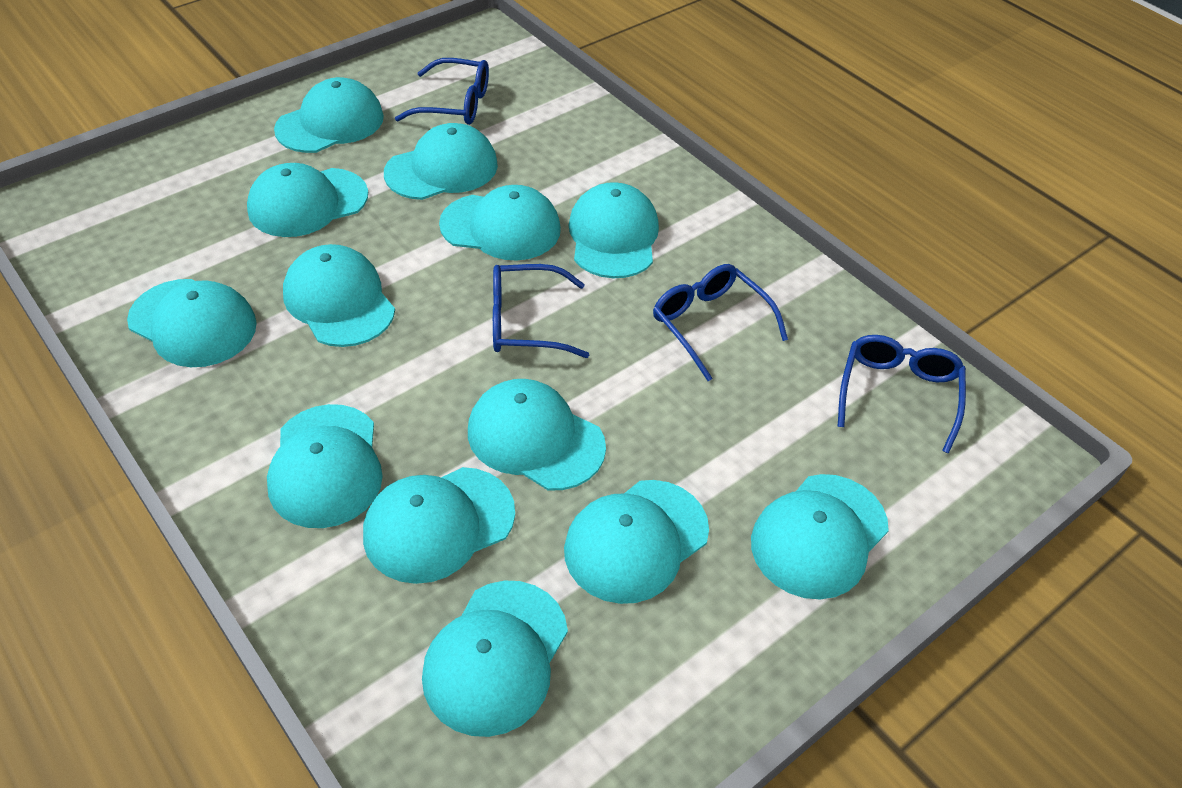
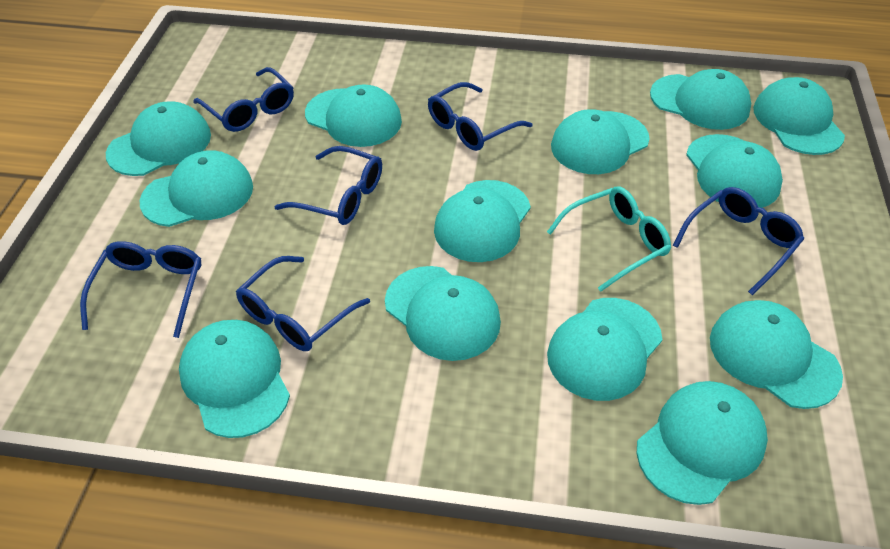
blue glasses: [395,58,489,125] [493,264,589,358] [653,264,788,381] [838,335,966,454] = 4 -> [80,241,201,338] [193,67,294,132] [236,256,370,351] [274,146,382,225] [428,82,532,151] [673,187,804,295] = 6
turquoise glasses: none = 0 -> [547,186,671,292] = 1

